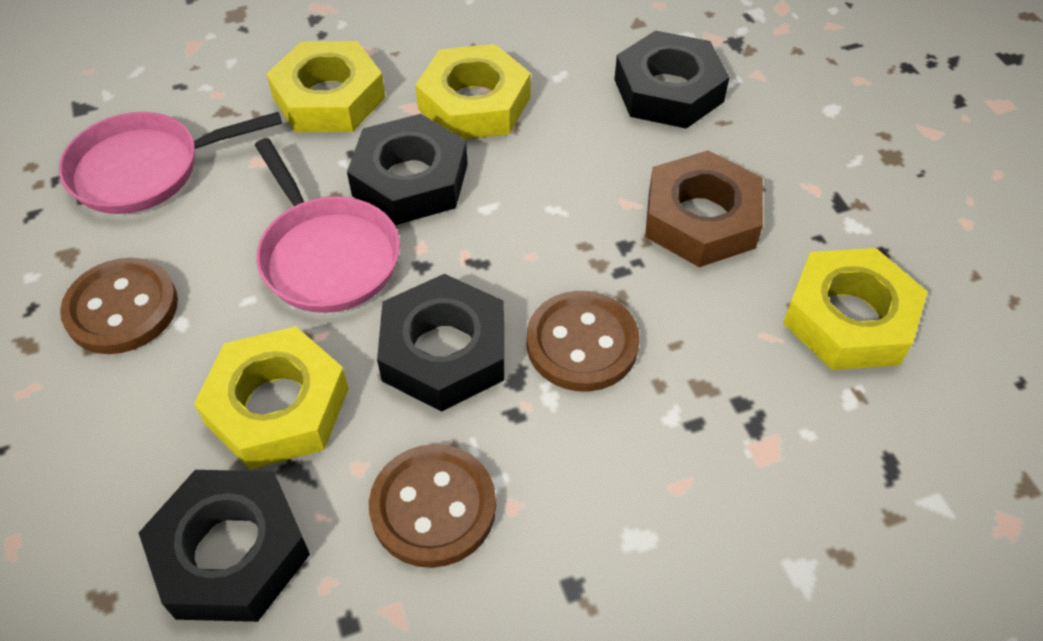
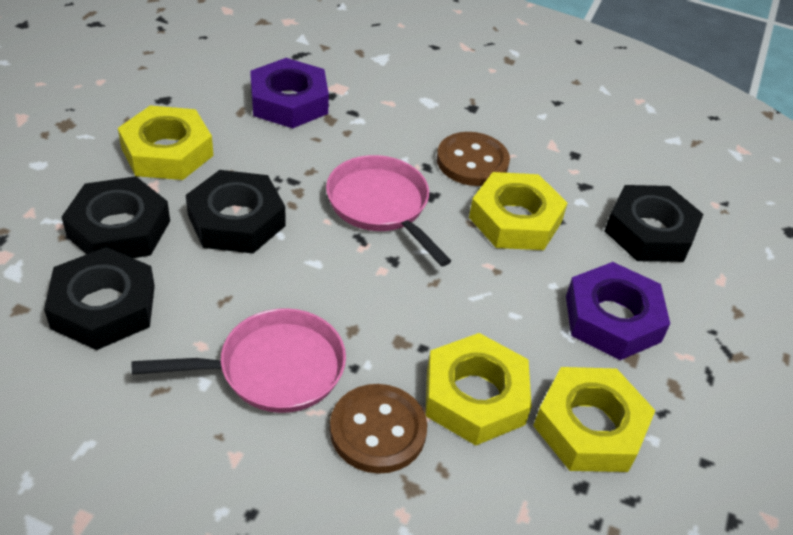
brown button: [60,258,178,354] [369,444,496,568] [527,291,640,392] = 3 -> [330,384,427,474] [437,132,510,186] = 2
brown nut: [645,150,763,267] = 1 -> none = 0
purple nut: none = 0 -> [250,58,329,128] [566,262,670,360] = 2

